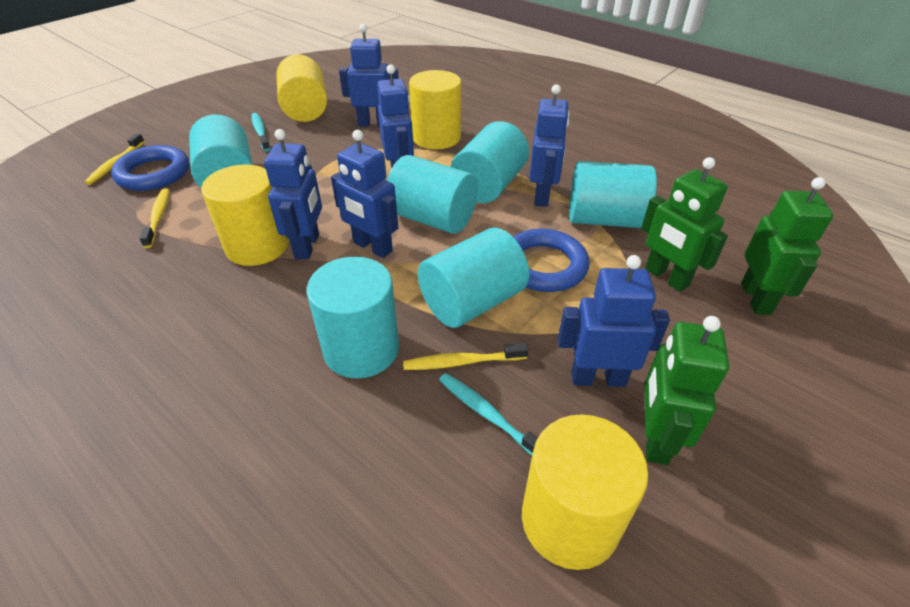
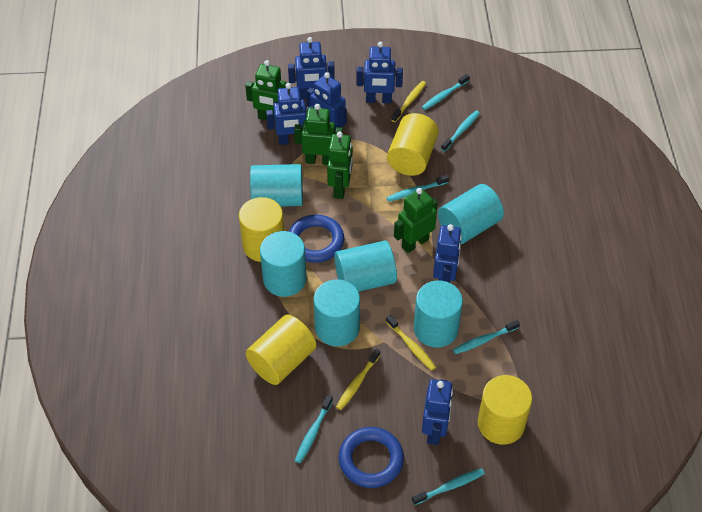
green robot: [641,157,728,292] [644,316,729,465] [741,177,833,315] = 3 -> [245,60,286,122] [294,104,343,165] [327,132,353,199] [394,188,438,253] = 4
turquoise toothbrush: [252,113,270,151] [439,373,538,455] = 2 -> [295,395,333,463] [386,175,449,202] [412,468,485,505] [422,74,470,110] [441,110,480,152] [453,320,520,354] = 6

